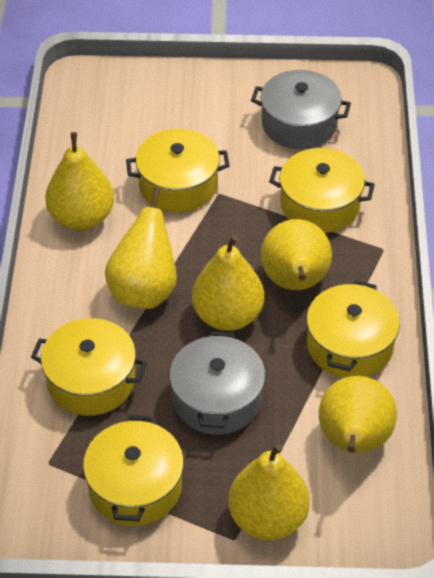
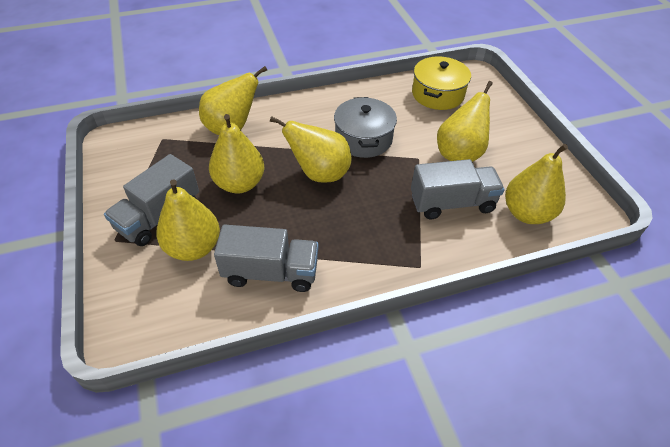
grey pot: [169,331,265,435] [251,70,351,149] = 2 -> [334,97,397,158] = 1
grey truck: none = 0 -> [104,154,199,246] [214,225,318,292] [411,159,505,219] = 3
yellow pot: [31,318,147,416] [83,415,184,526] [126,129,230,212] [269,148,375,233] [306,280,400,378] = 5 -> [412,57,471,110] = 1

